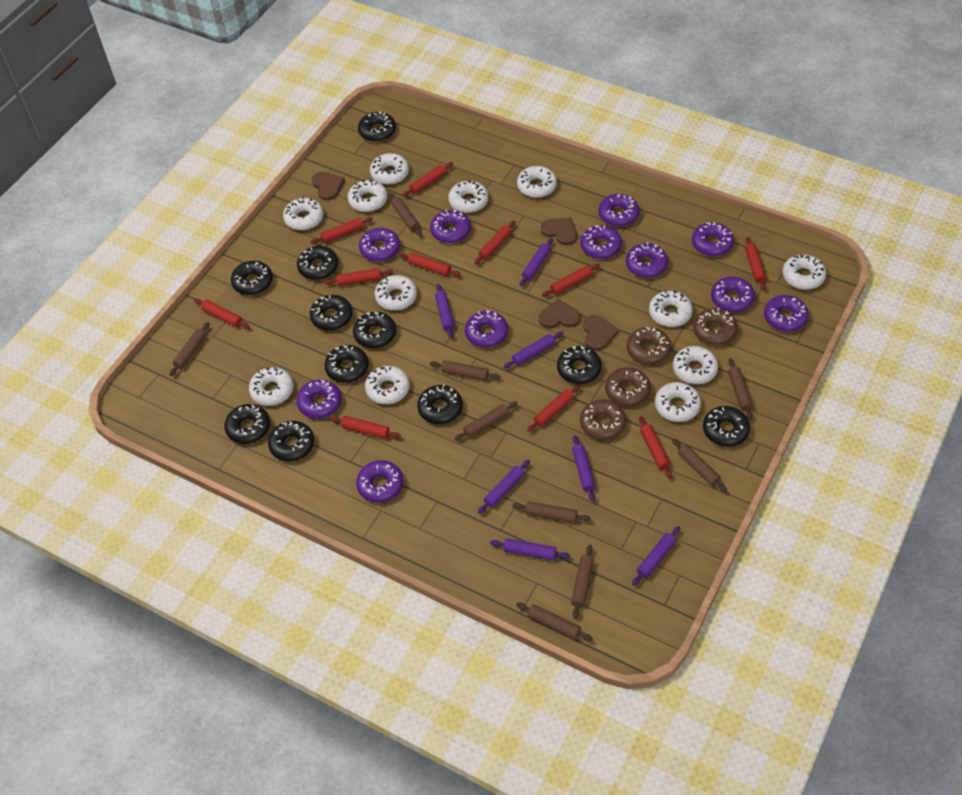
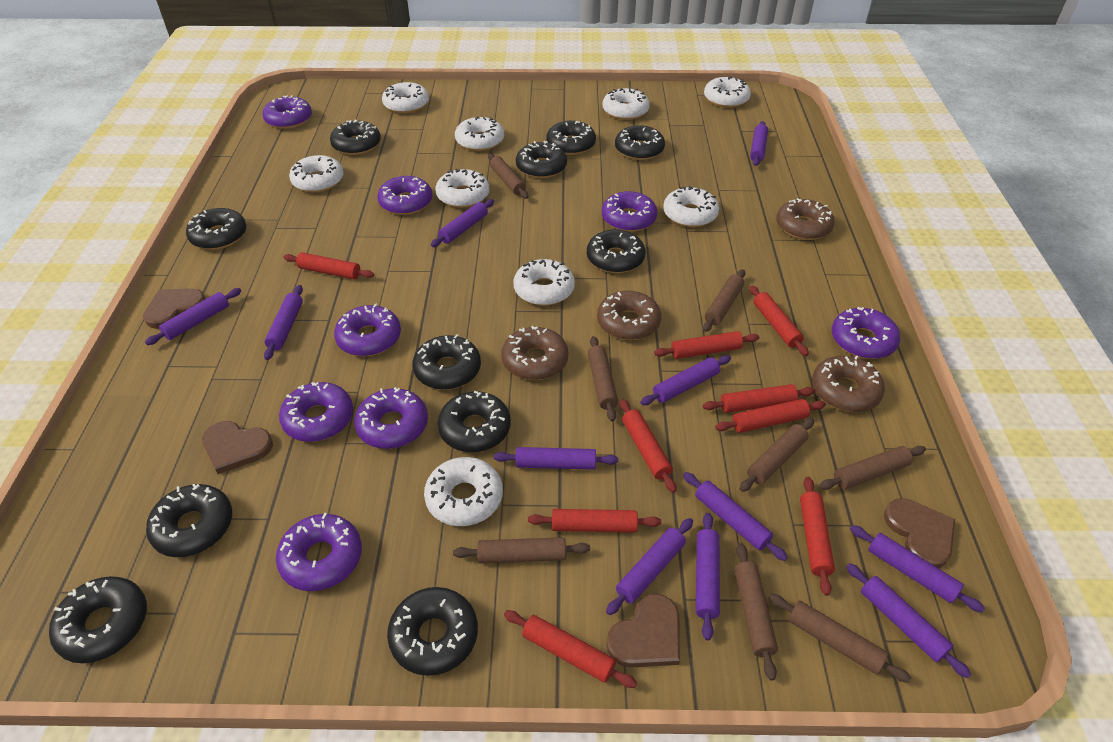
brown rolling pin: [169,322,209,376] [390,193,422,236] [430,360,501,381] [454,401,518,441] [512,501,591,523] [516,602,593,641] [571,545,594,619] [672,439,727,492] [728,358,753,420] = 9 -> [453,537,590,564] [488,153,528,199] [588,336,618,422] [703,269,745,332] [734,543,778,681] [740,418,814,492] [768,594,911,683] [819,446,926,490] = 8
purple donut: [296,379,341,419] [356,460,403,503] [359,228,400,261] [430,209,471,243] [465,310,508,347] [580,225,622,259] [599,194,639,227] [626,242,668,278] [692,222,734,256] [711,277,755,313] [764,295,809,332] = 11 -> [262,95,312,129] [276,513,362,591] [279,382,353,442] [334,303,401,356] [354,387,428,449] [377,176,432,215] [602,191,657,232] [832,307,900,359] = 8
purple rolling pin: [435,284,455,339] [478,460,530,514] [490,538,570,560] [503,332,564,368] [520,238,553,286] [572,435,596,501] [632,526,680,586] = 7 -> [145,288,241,345] [264,285,303,360] [431,199,494,247] [494,447,618,470] [606,518,693,615] [640,355,731,405] [683,472,788,561] [696,513,720,640] [750,121,768,166] [846,563,971,678] [850,525,985,612] = 11
red rolling pin: [194,299,250,329] [311,217,373,244] [324,268,393,286] [330,416,401,439] [399,253,461,276] [403,162,453,197] [474,221,516,265] [527,385,580,432] [542,264,600,297] [639,416,672,479] [745,237,767,290] = 11 -> [283,252,374,279] [504,610,637,688] [528,509,661,533] [620,399,676,493] [654,331,759,359] [703,384,815,413] [715,399,826,433] [750,285,809,356] [800,477,835,596] = 9
white donut: [249,367,294,406] [283,197,323,230] [348,180,388,212] [365,366,410,404] [370,153,409,185] [375,275,417,311] [448,180,488,213] [517,166,557,198] [649,290,693,327] [655,382,701,422] [673,346,718,384] [783,254,826,290] = 12 -> [289,155,344,193] [382,82,429,113] [424,457,503,526] [435,169,489,208] [455,117,504,151] [514,259,575,306] [603,88,650,120] [663,186,719,227] [704,77,751,108] = 9

